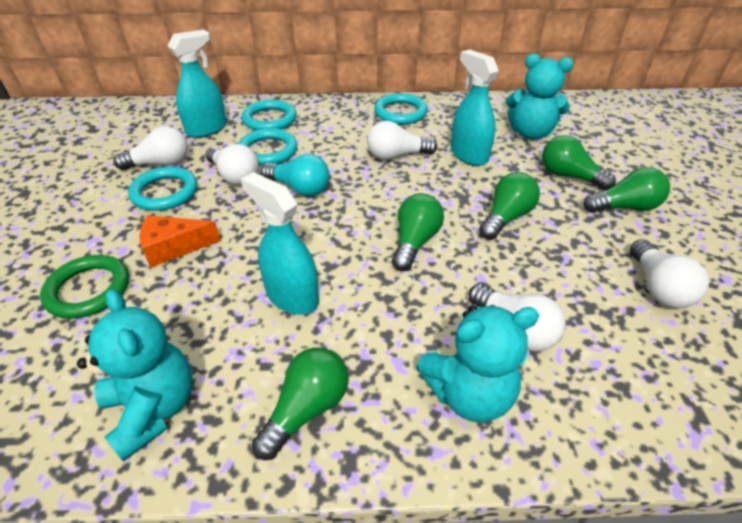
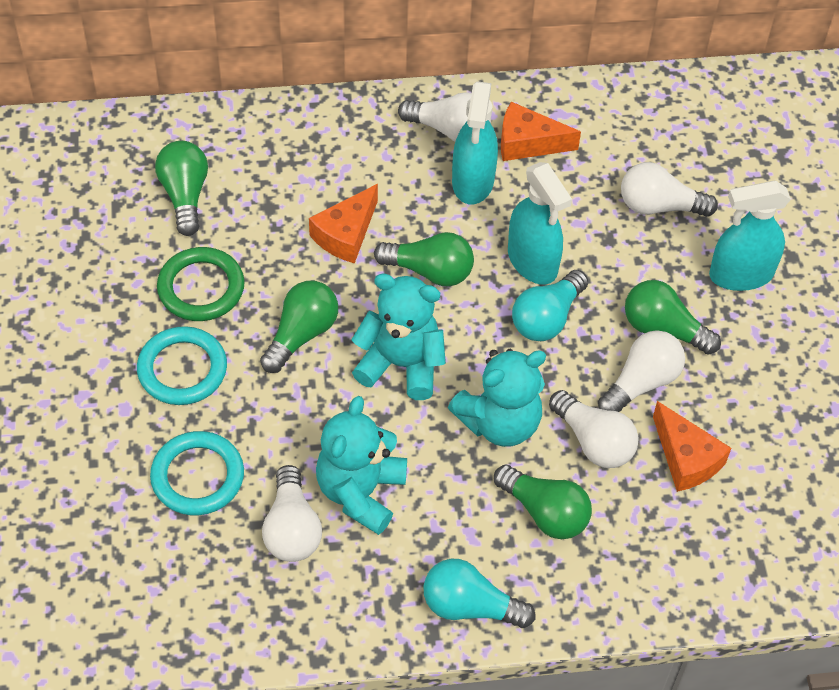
orange cheese: [139,215,221,268] = 1 -> [309,184,378,263] [501,102,581,161] [653,401,731,492] = 3
turquoise light bulb: [261,154,330,196] = 1 -> [423,559,535,628] [512,270,588,341] = 2
turquoise ring: [128,166,197,211] [238,128,297,166] [241,100,297,131] [374,93,428,125] = 4 -> [137,326,227,405] [150,431,244,515] = 2

